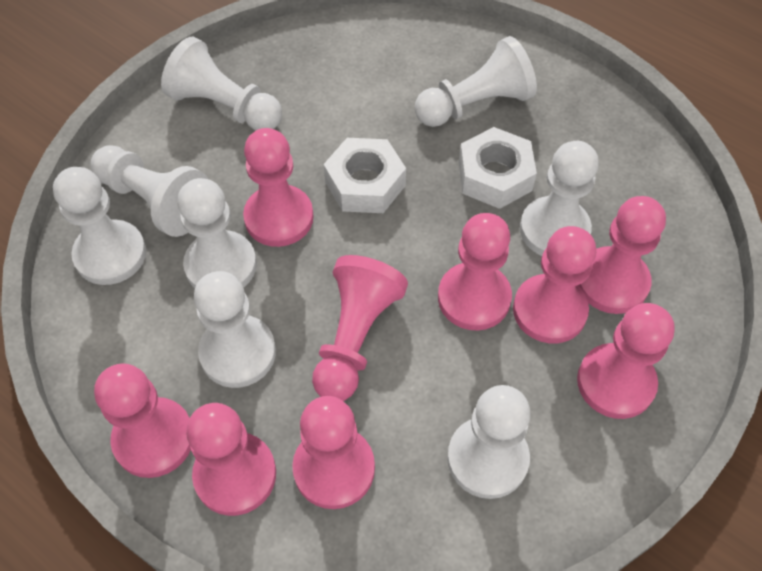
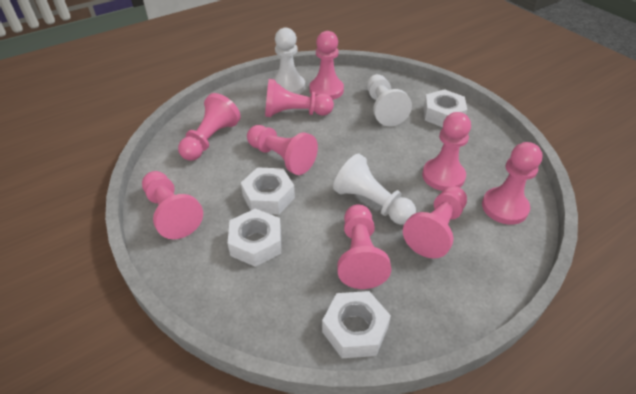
white nut: [324,138,406,213] [459,127,537,209] = 2 -> [228,209,281,267] [241,167,295,215] [322,291,391,358] [424,89,467,127] = 4
white pawn: [53,167,146,285] [91,145,208,237] [161,37,282,130] [177,178,257,288] [194,271,276,388] [415,36,537,127] [447,385,531,499] [520,141,599,256] = 8 -> [273,28,305,94] [333,154,416,225] [367,74,412,126] = 3

